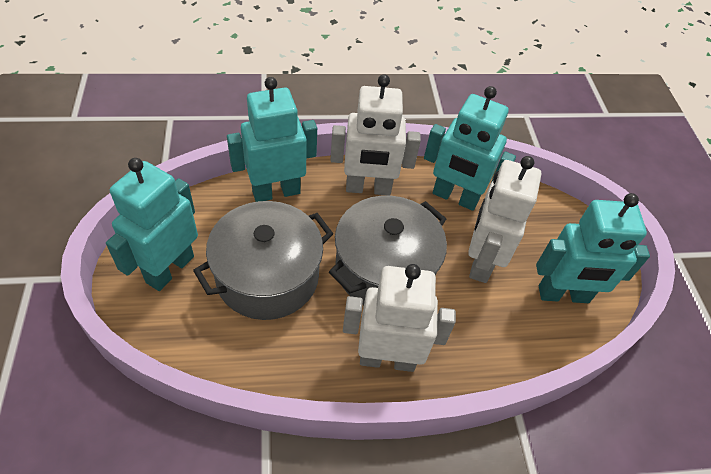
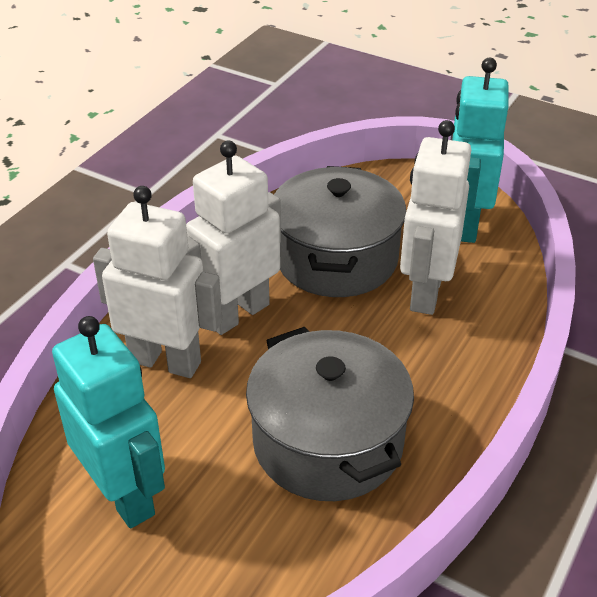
turquoise robot: [106,158,198,291] [227,77,317,202] [424,86,516,211] [536,193,650,303] = 4 -> [52,316,165,528] [451,58,509,243] = 2

